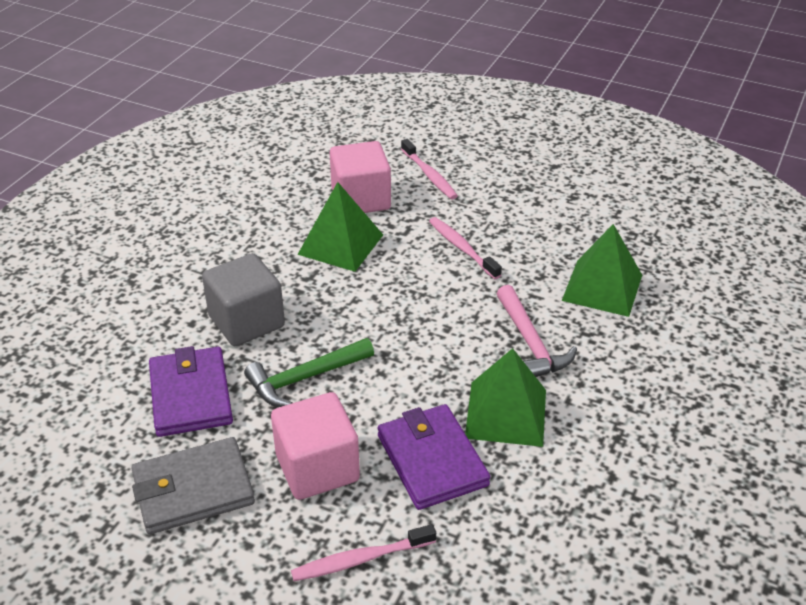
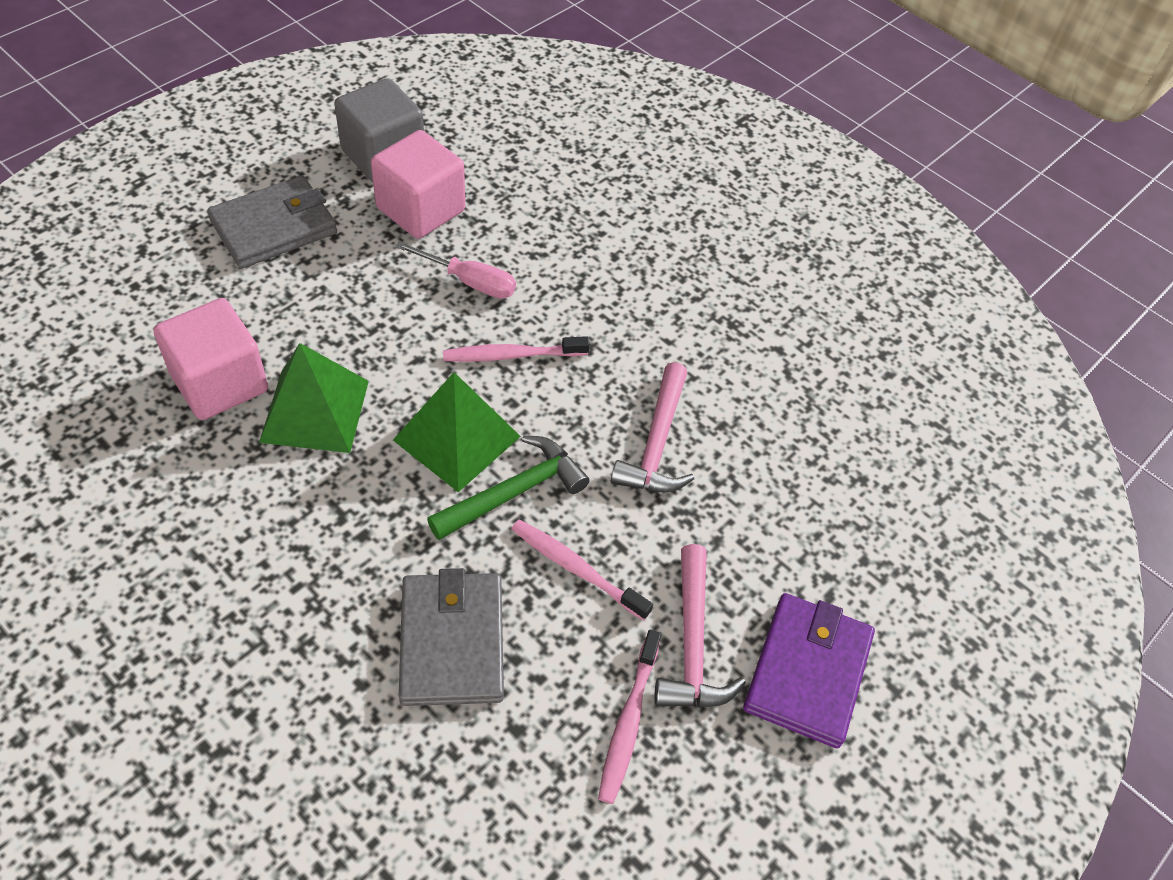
green pyramid: [297,182,383,272] [465,348,546,447] [562,224,642,317] = 3 -> [259,343,369,453] [393,372,521,492] = 2
grey wallet: [131,437,255,534] = 1 -> [207,176,337,269] [399,568,504,706] = 2
pink hammer: [496,285,577,377] = 1 -> [611,362,694,492] [654,544,746,708] = 2
pink screwdriver: none = 0 -> [395,241,516,299] = 1
purple wallet: [149,346,233,437] [378,404,490,510] = 2 -> [743,593,875,748] = 1

